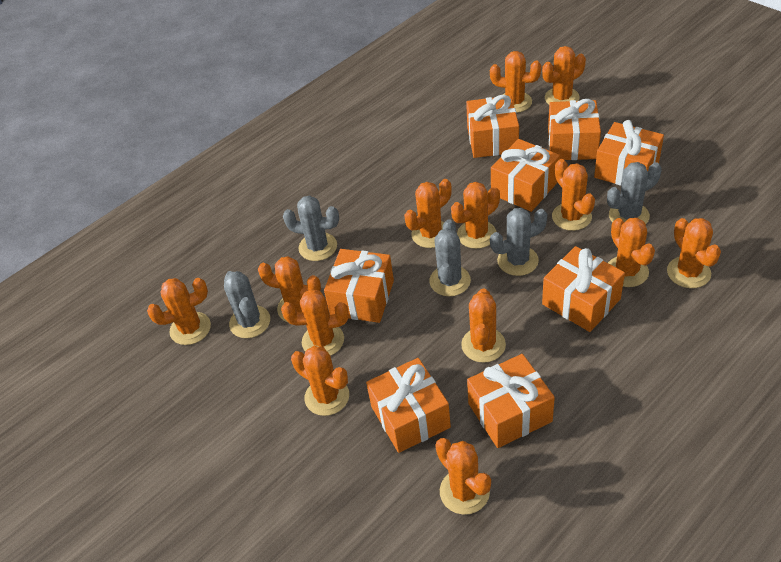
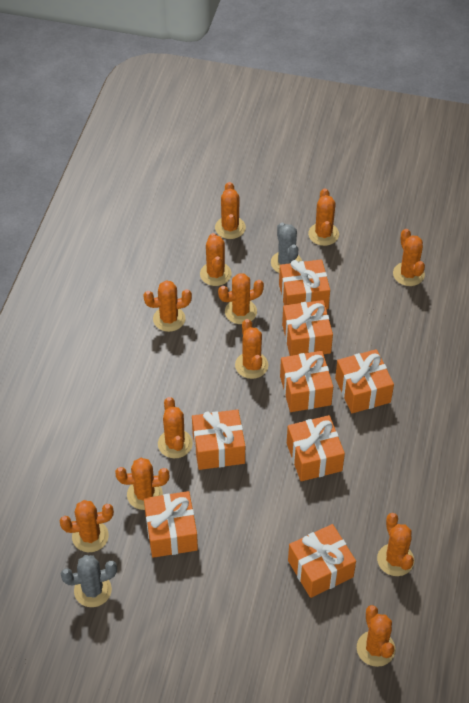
grey cactus: [224,271,270,338] [283,196,339,261] [429,219,471,296] [490,208,547,276] [607,162,662,224] = 5 -> [61,555,117,607] [271,223,302,273] = 2
orange cactus: [147,278,211,345] [258,256,321,323] [281,289,349,356] [291,346,349,416] [404,179,452,248] [435,438,491,515] [451,182,500,249] [461,288,506,363] [490,51,541,113] [542,46,586,104] [552,159,595,231] [608,218,655,287] [667,218,721,288] = 13 -> [60,500,114,552] [115,458,170,510] [143,281,192,332] [158,397,193,458] [200,233,232,286] [215,182,246,239] [218,273,264,324] [235,319,268,379] [308,188,339,246] [357,605,395,667] [377,513,414,576] [393,229,425,286] = 12

